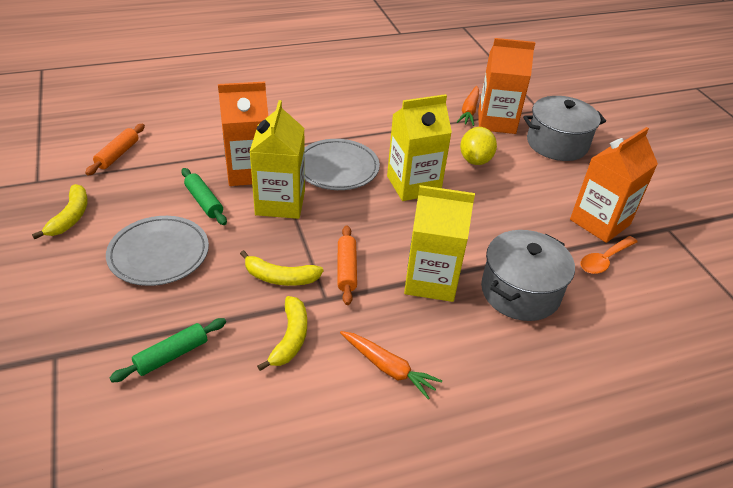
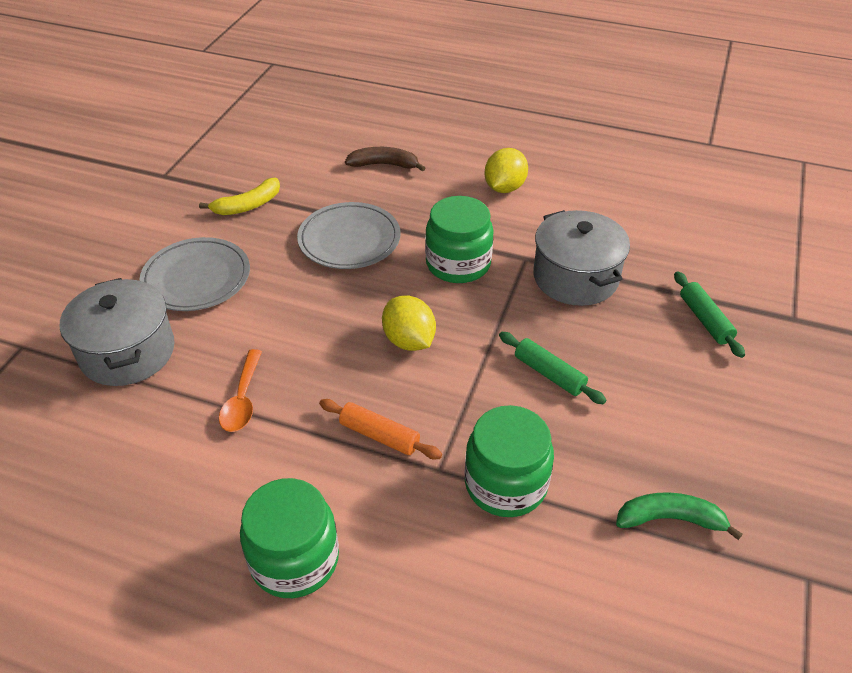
brown banana: none = 0 -> [345,147,425,172] = 1
green banana: none = 0 -> [616,492,743,540] = 1
green jar: none = 0 -> [240,478,339,598] [425,196,494,283] [464,405,554,517] = 3
orange carrot: [340,331,442,399] [457,86,479,126] = 2 -> none = 0
orange carton: [218,82,268,186] [478,38,535,134] [570,127,658,243] = 3 -> none = 0
orange rolling pin: [85,124,145,175] [337,225,357,305] = 2 -> [319,399,442,459] = 1
yellow banana: [32,184,88,239] [240,250,323,286] [257,296,307,371] = 3 -> [199,178,280,215] = 1
yellow carton: [249,100,305,219] [387,94,452,201] [404,185,475,302] = 3 -> none = 0
yellow lemon: [460,127,497,165] = 1 -> [382,296,436,351] [485,148,528,193] = 2

